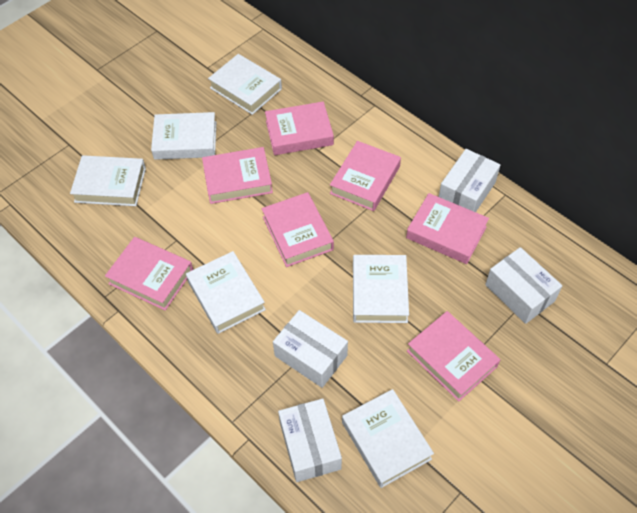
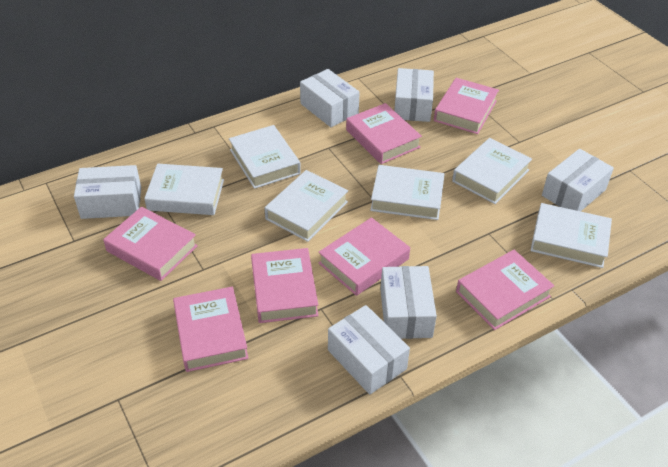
white box: [273,310,348,388] [278,398,342,482] [439,149,500,212] [485,247,562,324] = 4 -> [74,165,141,219] [300,69,360,127] [328,305,410,395] [380,266,437,339] [394,68,434,122] [542,149,614,211] = 6

